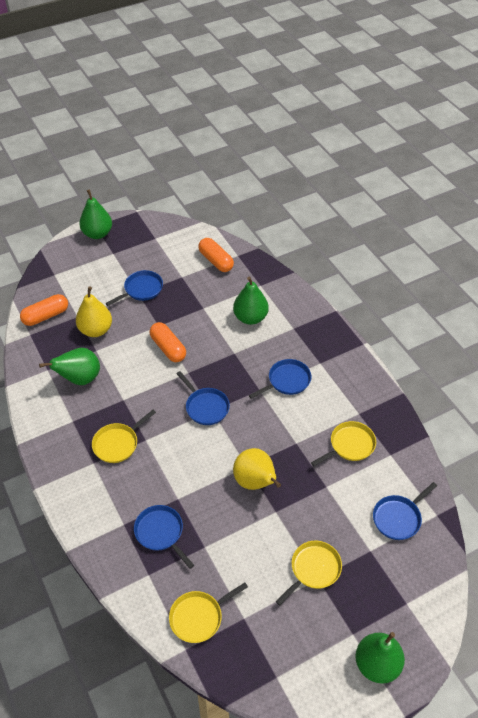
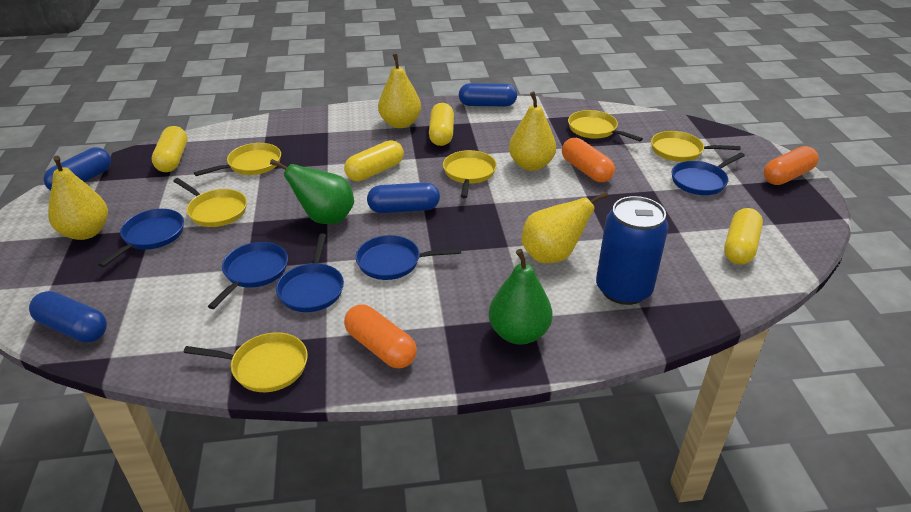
blue can: none = 0 -> [596,196,669,305] = 1
blue capsule: none = 0 -> [29,291,107,342] [43,147,111,191] [367,182,440,213] [459,83,517,106] = 4
green pear: [39,348,100,385] [79,189,112,239] [233,277,269,325] [355,632,405,684] = 4 -> [270,159,354,224] [489,249,552,345] = 2
yellow capsule: none = 0 -> [152,126,187,172] [344,140,404,181] [429,103,454,146] [724,208,763,265] = 4
yellow pan: [92,410,156,463] [169,582,248,643] [276,541,342,605] [311,421,376,466] = 4 -> [173,178,247,227] [184,332,308,392] [194,143,281,176] [443,150,497,198] [568,110,643,141] [651,131,740,162] = 6
yellow pear: [76,287,112,337] [233,448,281,490] = 2 -> [48,156,108,240] [378,54,421,128] [509,92,556,171] [521,192,608,263] = 4

